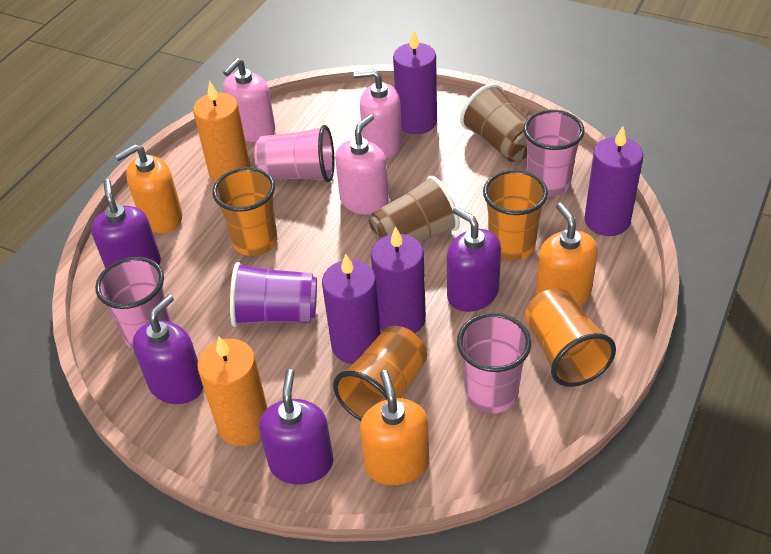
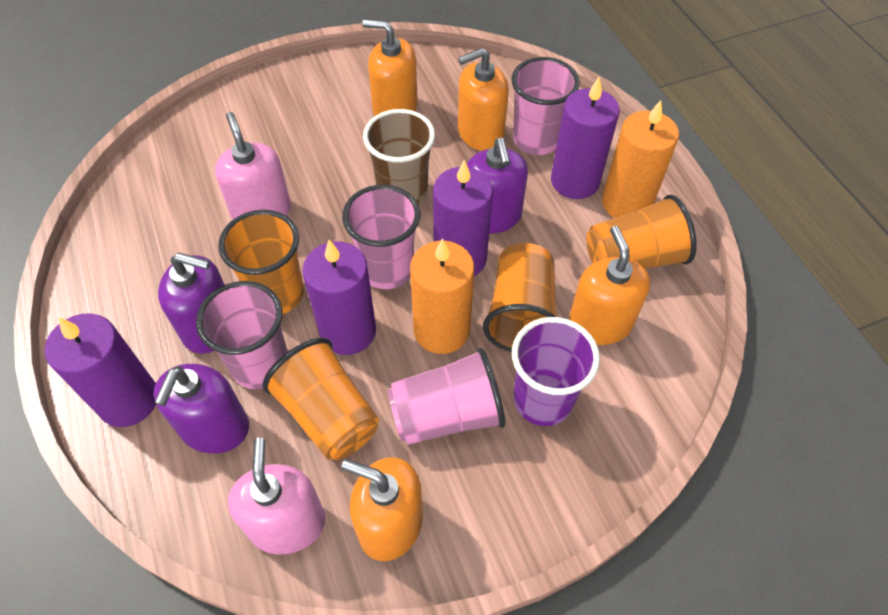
brown cup: [369,176,460,243] [460,83,528,162] = 2 -> [363,109,435,205] = 1
orange soap dispenser: [115,144,182,233] [360,370,429,485] [535,203,598,306] = 3 -> [341,457,423,561] [362,19,418,116] [458,48,509,151] [569,226,650,345] = 4
pink soap dispenser: [223,58,275,142] [335,114,389,215] [354,69,402,159] = 3 -> [215,112,291,220] [228,438,325,555] = 2
purple soap dispenser: [91,179,161,268] [133,294,203,404] [259,369,333,485] [447,207,501,312] = 4 -> [154,364,249,454] [158,253,225,354] [467,138,528,234] = 3

